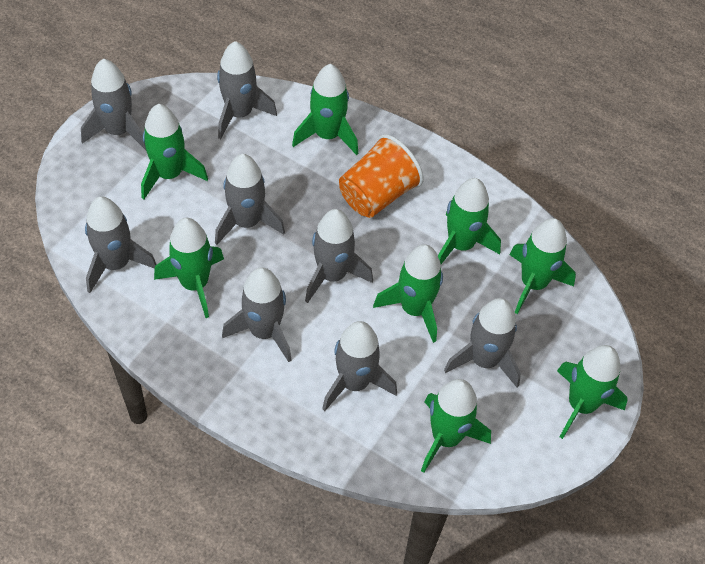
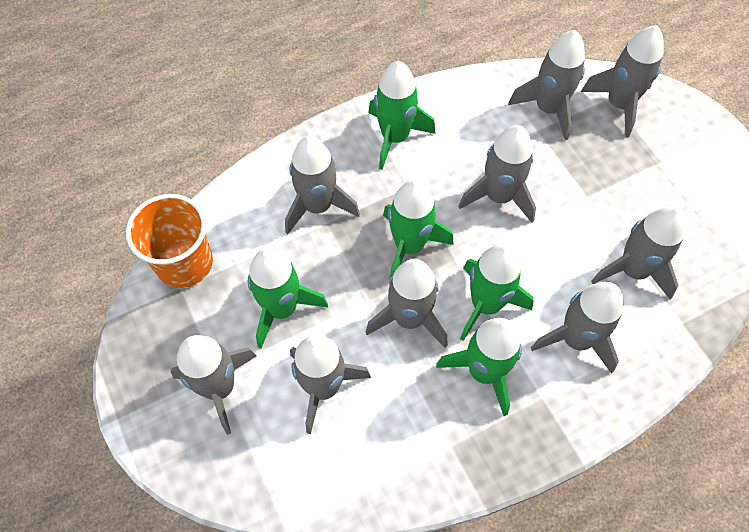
green rocket: [141,104,208,199] [154,218,224,318] [292,64,358,155] [373,244,443,343] [421,379,491,473] [438,178,501,264] [509,218,576,314] [557,345,627,439] = 8 -> [248,248,328,349] [368,61,436,170] [383,179,454,280] [436,318,522,416] [460,243,534,341] = 5
grey rocket: [81,59,146,150] [85,196,157,293] [215,154,285,245] [217,41,277,139] [222,267,292,362] [305,209,373,303] [322,321,397,411] [444,298,521,388] = 8 -> [170,335,257,435] [285,136,360,234] [290,335,371,434] [365,259,448,348] [458,125,536,222] [508,30,585,140] [531,282,624,374] [581,25,664,138] [591,206,686,300] = 9

